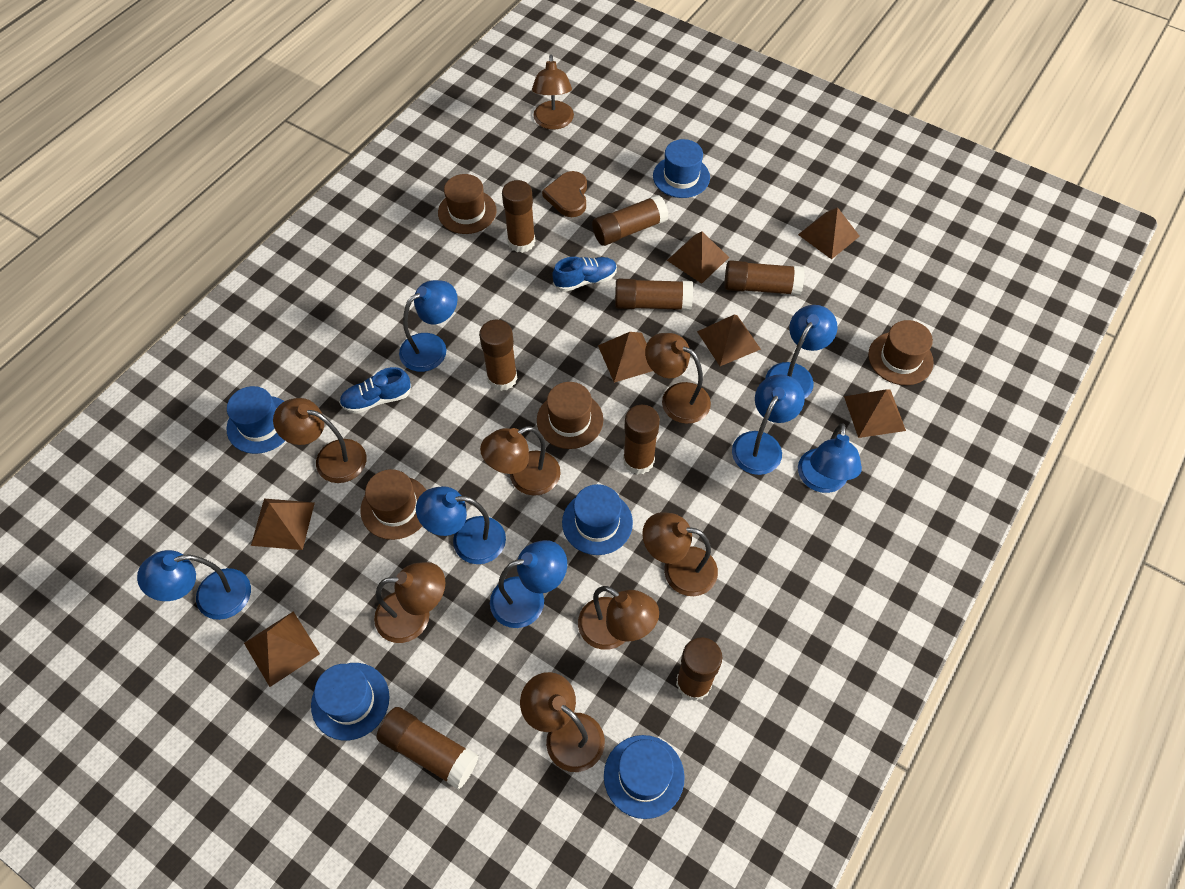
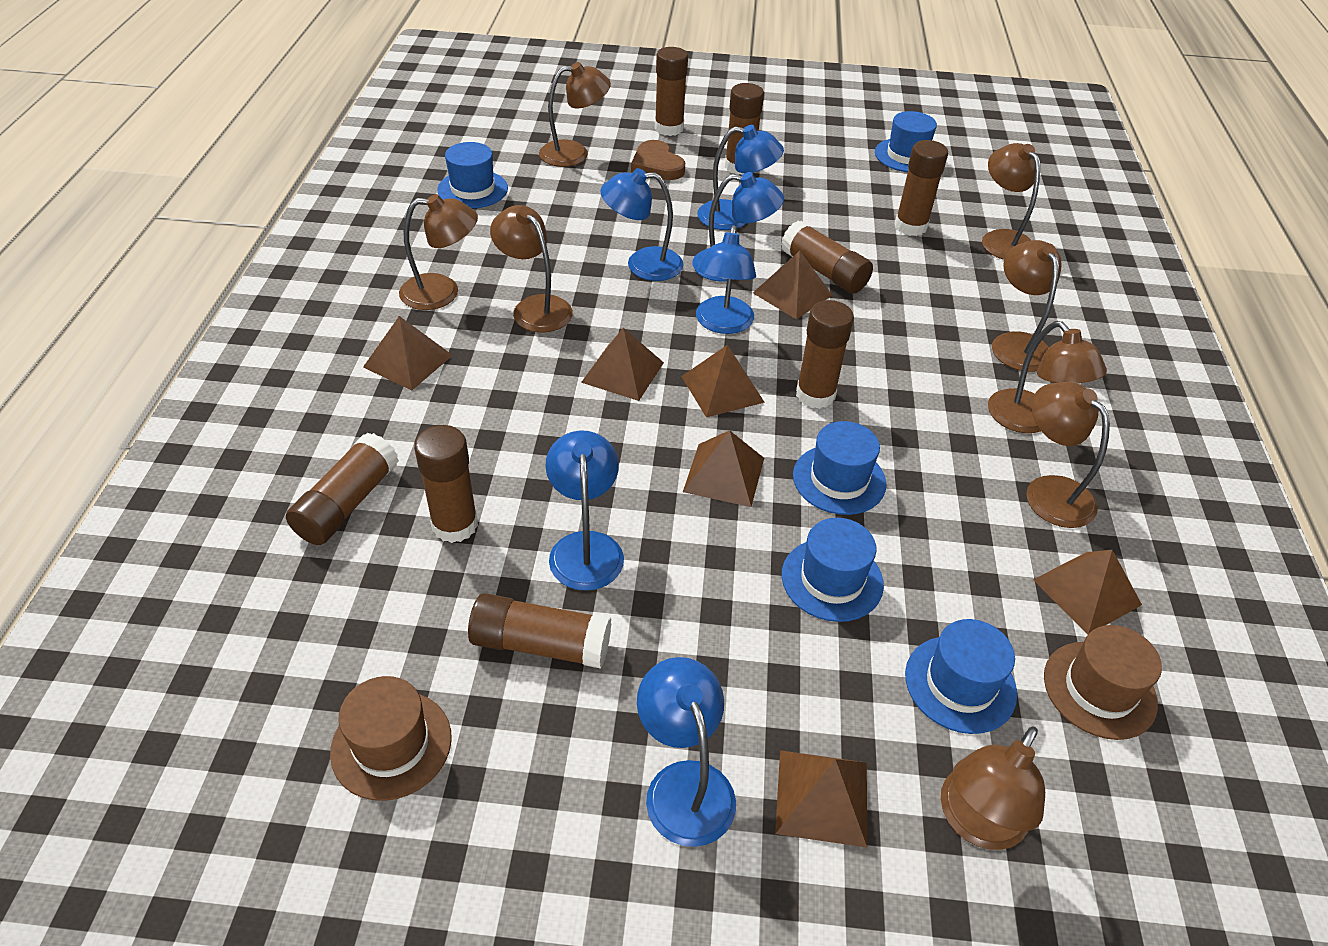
blue lamp: [137,550,251,620] [399,280,458,372] [416,486,506,564] [490,540,567,628] [732,374,805,475] [766,305,838,398] [798,424,862,493] = 7 -> [545,430,624,591] [600,168,684,281] [637,657,736,847] [692,172,784,282] [696,225,756,334] [697,125,784,230] = 6
blue shoe: [339,367,411,414] [552,257,617,292] = 2 -> none = 0
brown hat: [360,469,426,540] [438,174,497,234] [537,382,603,449] [868,320,934,385] = 4 -> [330,676,452,801] [1044,625,1162,740] = 2

